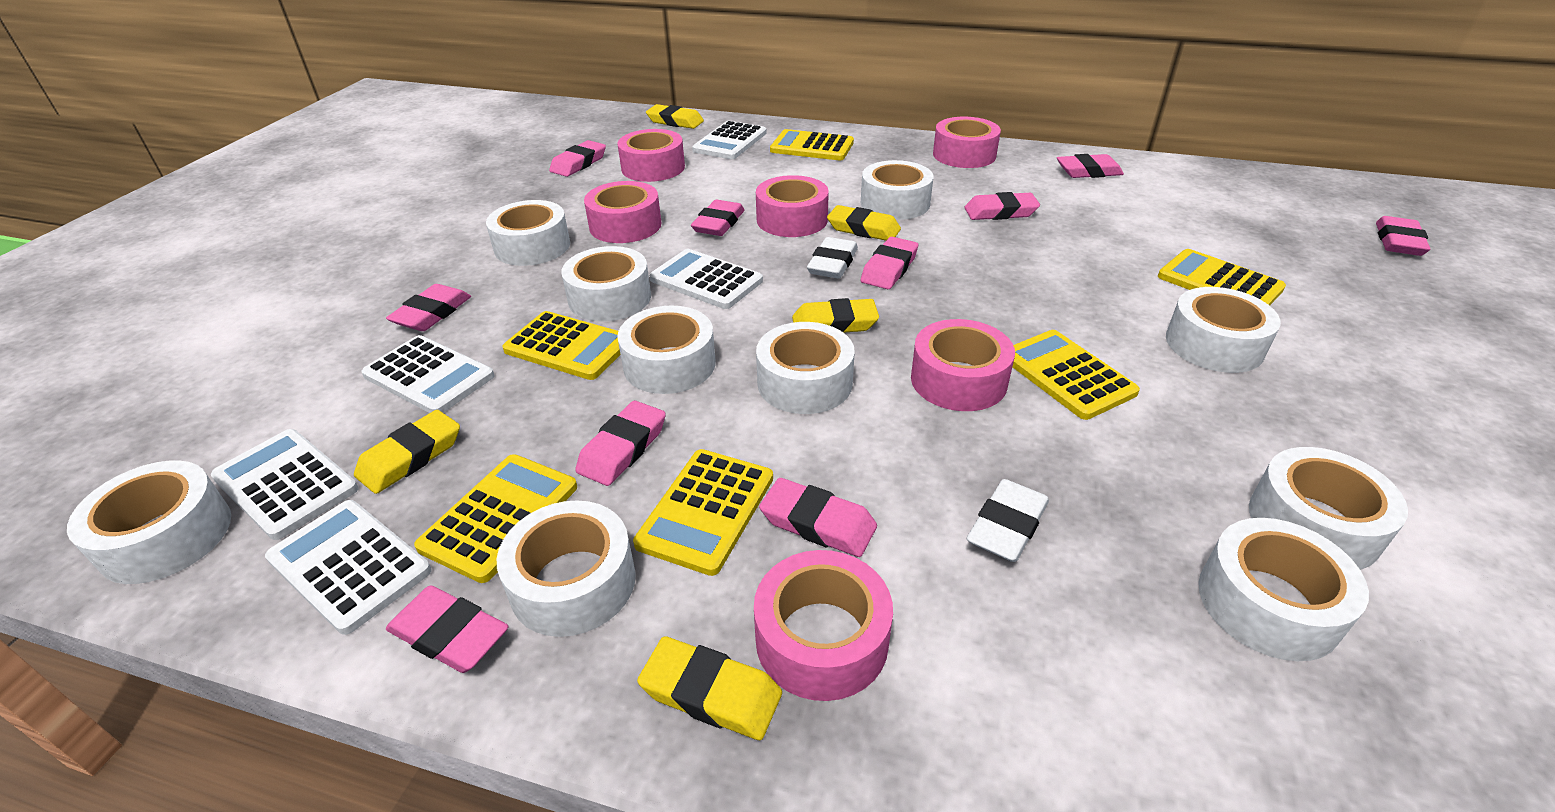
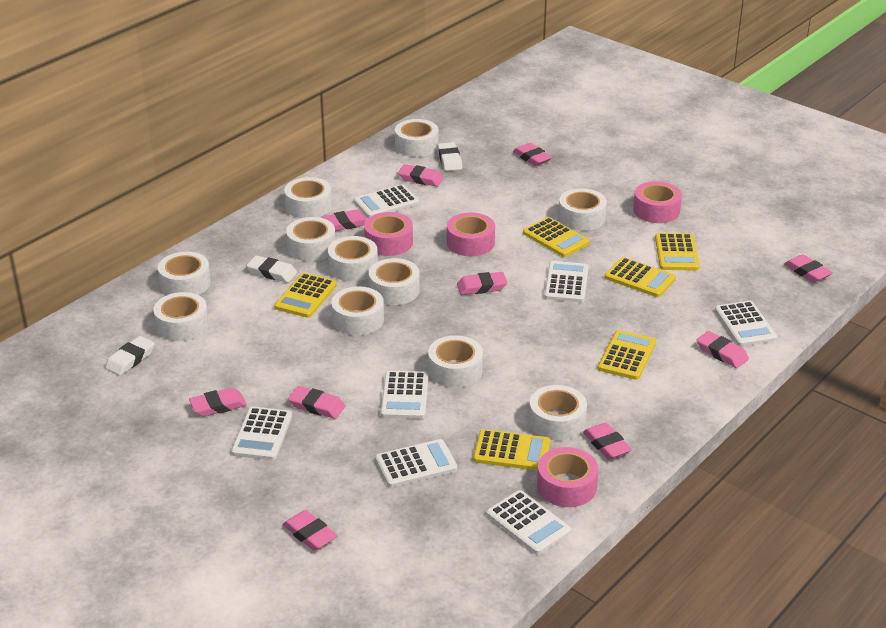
pink tape: [584,181,662,243] [617,129,685,182] [754,550,893,701] [756,175,829,237] [911,319,1015,411] [933,117,1001,168] = 6 -> [364,212,413,256] [447,212,495,256] [537,447,598,507] [633,181,682,223] = 4
white calculator: [211,429,359,540] [265,500,431,635] [361,335,494,413] [649,249,763,309] [692,121,767,159] = 5 -> [231,407,292,460] [354,185,419,218] [375,439,458,487] [381,371,429,419] [486,490,571,555] [544,261,589,302] [715,301,777,346] = 7
white eraser: [807,237,858,278] [967,479,1049,562] = 2 -> [105,336,155,376] [247,256,297,283] [437,142,462,171] = 3
white tape: [67,460,231,584] [486,200,570,266] [497,500,636,637] [562,246,651,322] [617,306,716,394] [756,322,855,414] [861,160,933,220] [1166,287,1281,373] [1198,518,1369,661] [1249,447,1408,570] = 10 -> [154,292,209,341] [158,252,211,295] [284,177,332,218] [286,217,335,261] [328,236,378,281] [331,286,384,335] [369,258,420,305] [395,119,438,157] [428,335,483,388] [529,385,587,441] [558,188,607,231] = 11
yellow eraser: [354,410,460,494] [637,636,782,740] [646,104,704,129] [792,298,879,333] [827,205,901,241] = 5 -> none = 0

